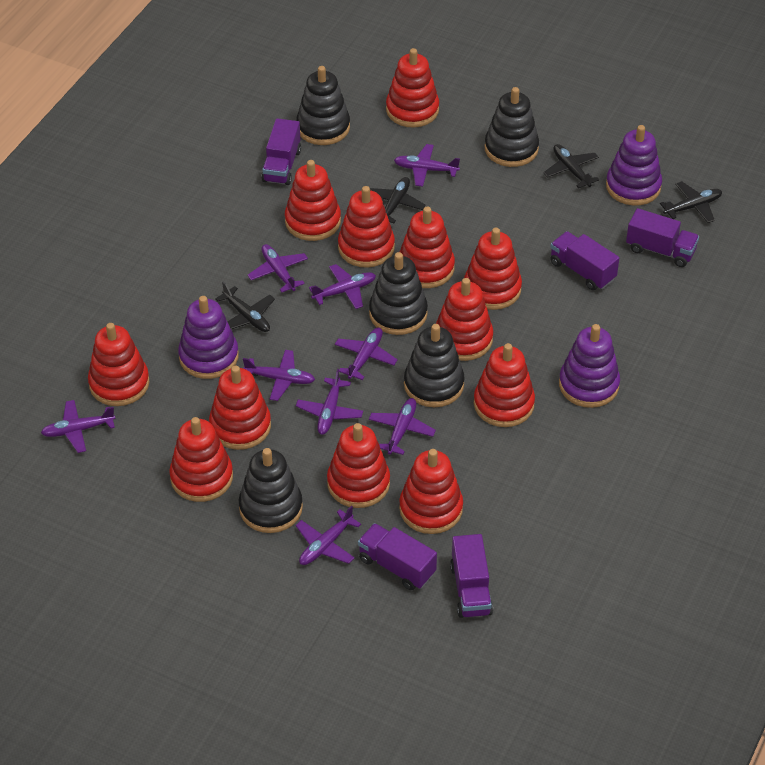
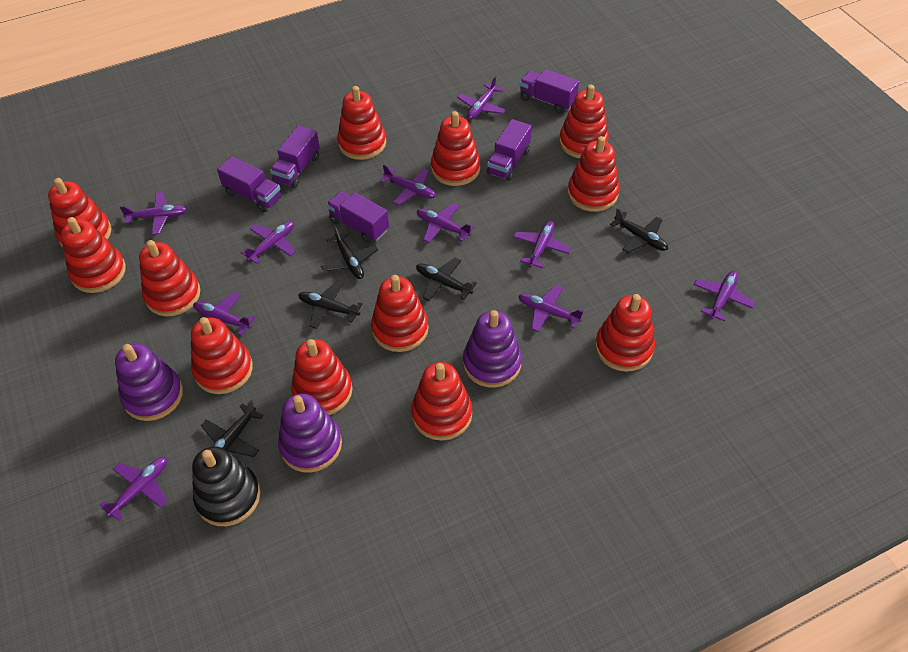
black plane: [215,281,275,332] [370,177,425,223] [543,144,599,188] [660,181,722,223] = 4 -> [201,400,263,457] [298,281,362,329] [321,225,378,279] [416,258,477,301] [610,208,668,253] = 5
black stacking toy: [239,448,303,533] [296,66,350,145] [369,252,428,335] [404,324,464,407] [484,87,539,167] = 5 -> [192,446,260,526] = 1
purple plane: [41,400,115,453] [243,350,315,401] [248,244,308,293] [296,369,363,435] [296,505,361,565] [309,264,376,309] [335,328,398,380] [369,398,436,455] [394,144,460,187] = 9 -> [100,457,167,521] [119,192,187,235] [193,292,255,336] [241,221,296,264] [380,165,436,205] [417,203,475,243] [457,76,506,120] [513,220,571,268] [519,285,584,332] [694,271,755,321] = 10

